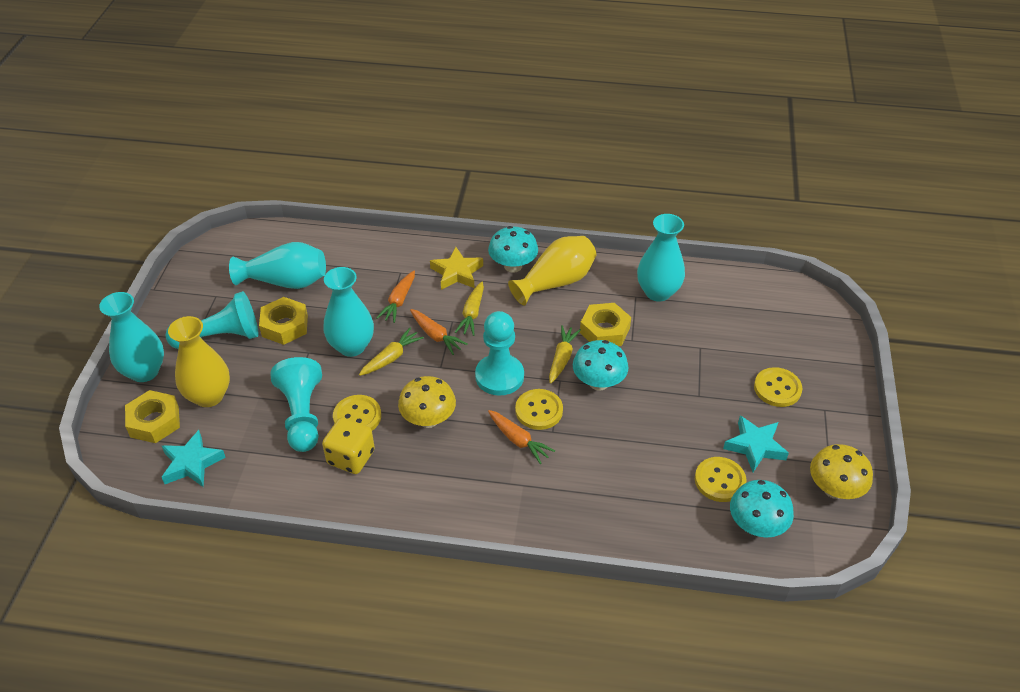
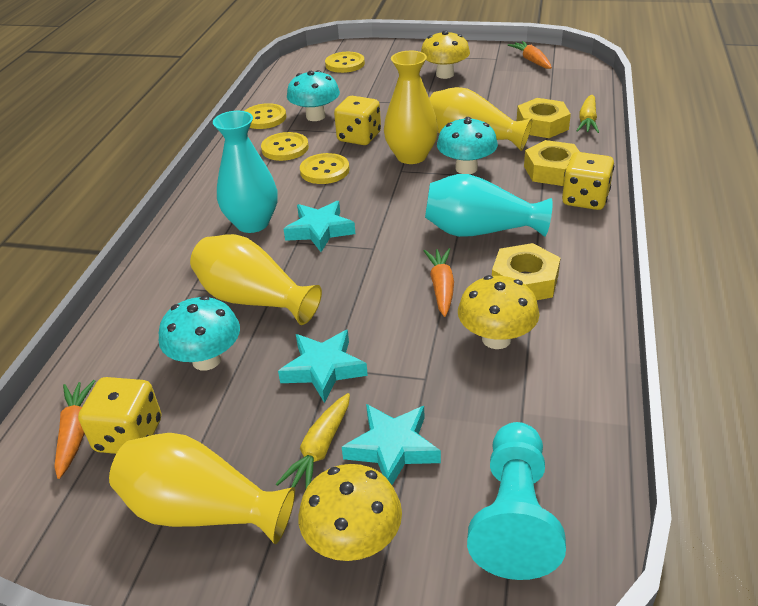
turquoise pawn: [166,291,259,349] [270,357,322,452] [475,311,524,396] = 3 -> [467,422,566,580] = 1
turquoise star: [162,430,226,487] [723,415,789,472] = 2 -> [278,330,368,403] [283,201,355,252] [342,404,441,485] = 3
turquoise vase: [99,292,164,382] [229,242,326,289] [323,267,374,357] [637,214,685,302] = 4 -> [213,111,278,233] [425,174,553,237] = 2
yellow carrot: [359,328,424,376] [455,282,484,336] [549,325,581,384] = 3 -> [276,393,350,489] [577,94,599,133] = 2
yellow dice: [322,417,375,474] = 1 -> [78,377,161,454] [334,96,381,145] [562,152,614,210] = 3
yellow mushroom: [398,376,456,428] [810,444,873,499] = 2 -> [298,464,402,561] [421,31,470,79] [458,275,540,349] = 3
yellow star: [430,247,483,290] = 1 -> none = 0
yellow vase: [168,316,230,407] [508,236,596,306] = 2 -> [109,433,295,544] [190,234,322,325] [384,51,438,164] [429,87,532,151] = 4

